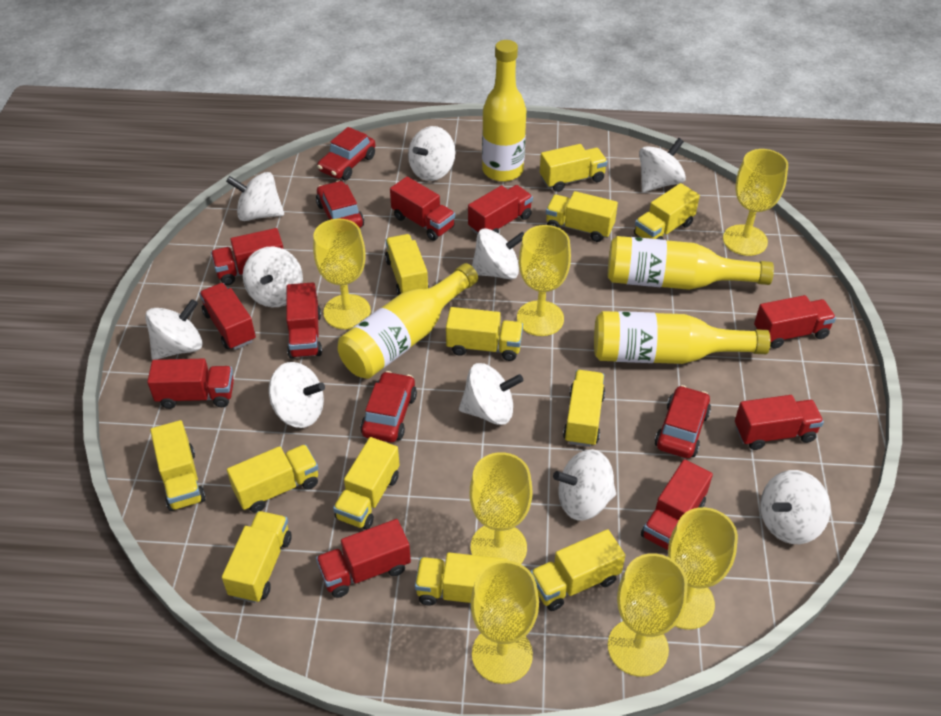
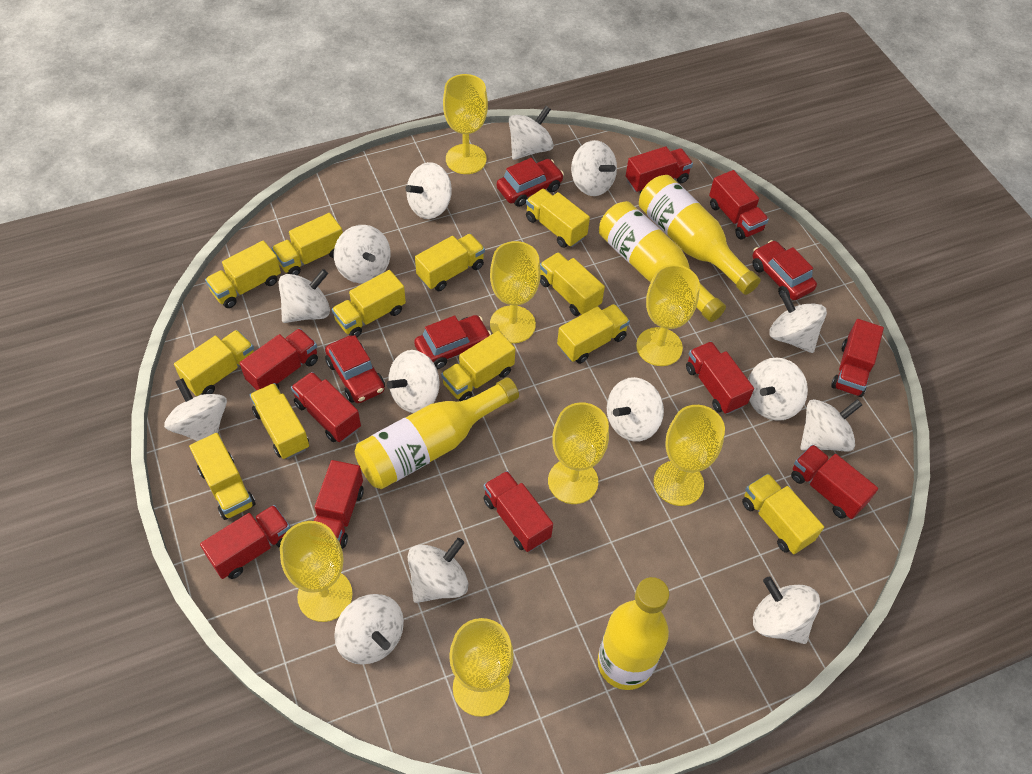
white spinning top: [145,299,202,360] [226,172,284,221] [243,247,303,307] [269,362,325,428] [408,126,456,181] [459,363,523,425] [472,228,525,279] [553,449,616,520] [639,138,686,192] [760,470,831,544] = 10 -> [164,378,227,441] [278,269,330,323] [334,225,391,283] [334,594,404,665] [387,350,440,413] [406,162,452,219] [407,538,468,603] [509,106,554,160] [571,140,617,196] [607,377,664,442] [748,358,808,421] [753,577,820,644] [769,291,827,353] [800,399,862,452] = 14

